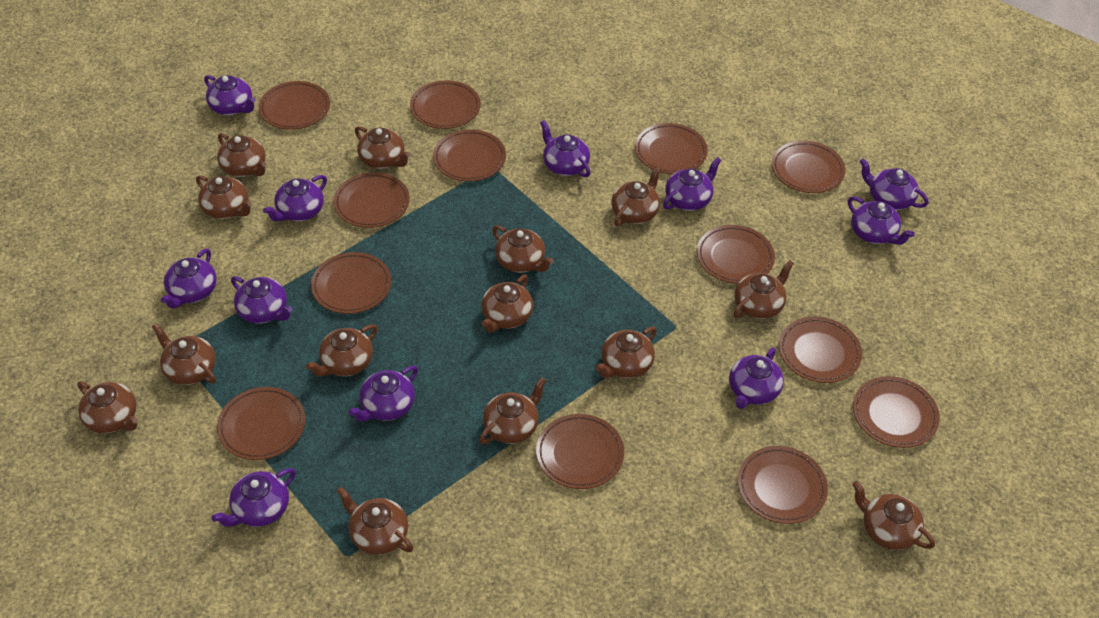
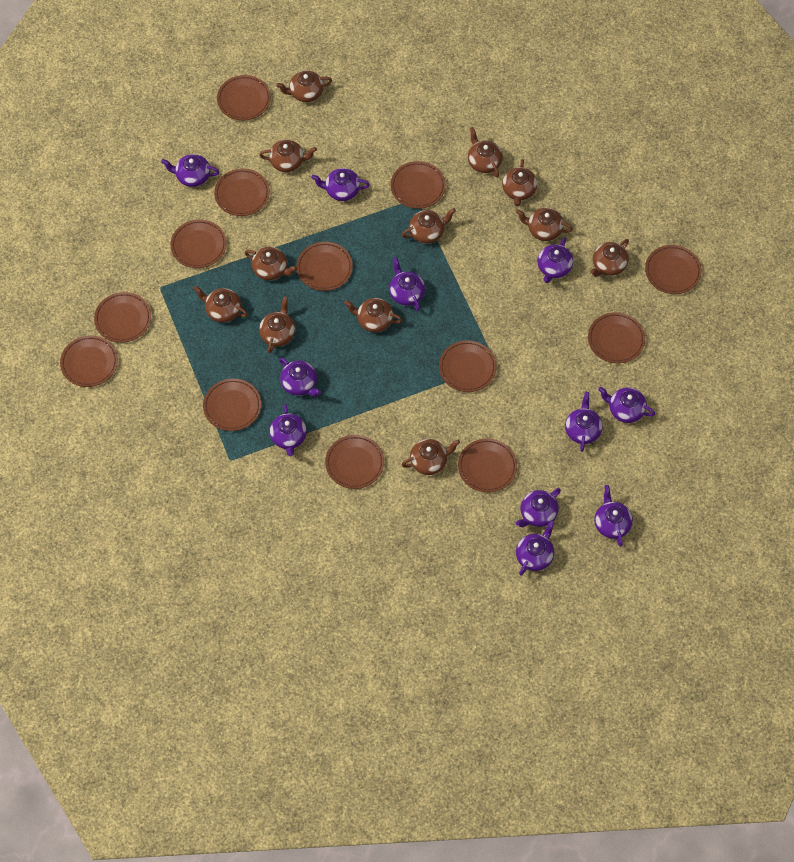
brown teapot: [77,381,138,433] [152,323,216,385] [196,175,252,219] [217,133,266,177] [306,324,377,376] [336,487,414,555] [355,126,411,169] [479,377,546,444] [481,275,533,333] [492,225,553,273] [595,327,657,378] [611,166,661,226] [733,260,794,319] [852,481,935,550] = 14 -> [193,286,248,323] [245,247,297,281] [259,140,317,172] [259,296,296,353] [276,70,332,102] [344,298,402,333] [401,439,460,475] [402,208,456,244] [468,127,503,177] [502,159,537,206] [516,208,573,241] [590,239,629,277] = 12

